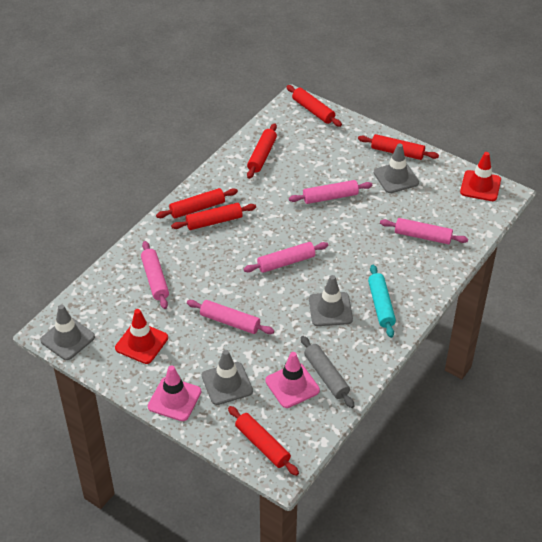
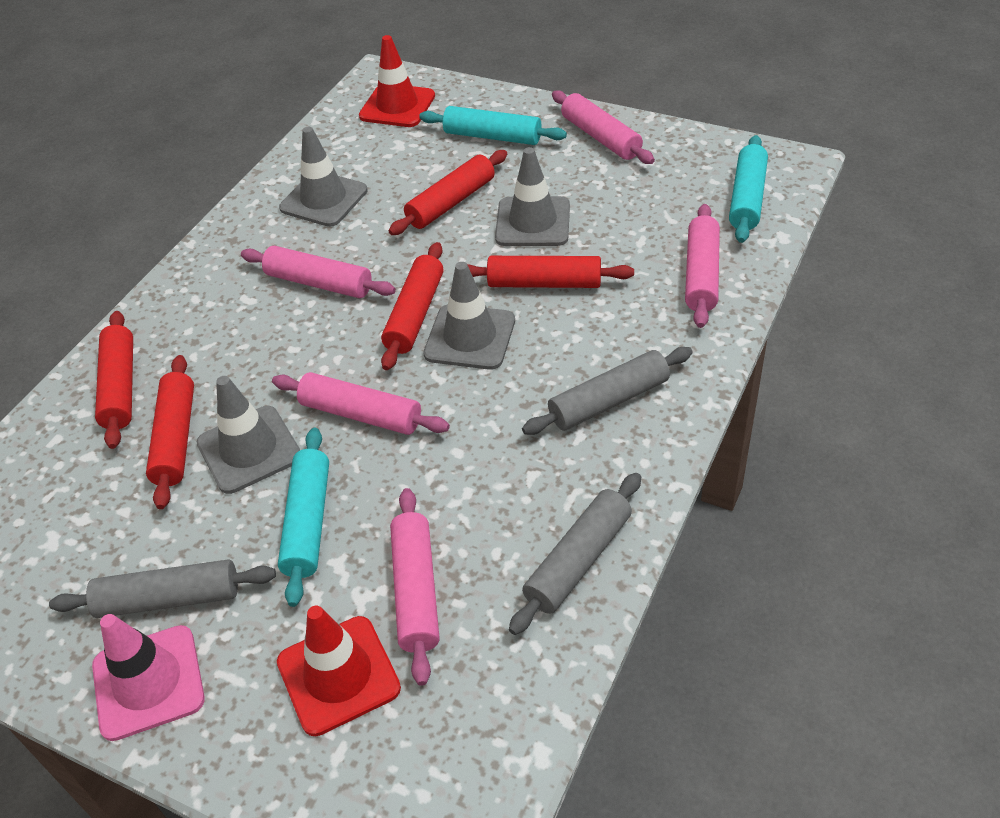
grey rolling pin: [301,336,354,408] = 1 -> [49,559,276,618] [509,473,641,635] [522,347,693,435] = 3
pink traffic cone: [148,365,201,421] [265,352,320,408] = 2 -> [92,614,205,741] = 1
red rolling pin: [156,188,238,218] [171,203,256,230] [228,406,299,476] [247,123,277,179] [286,85,342,127] [358,134,439,160] = 6 -> [95,311,133,449] [146,355,194,509] [381,242,443,370] [389,150,507,235] [467,256,634,288] = 5
turquoise rolling pin: [368,265,396,338] = 1 -> [278,428,329,607] [419,106,567,145] [729,135,768,243] = 3

